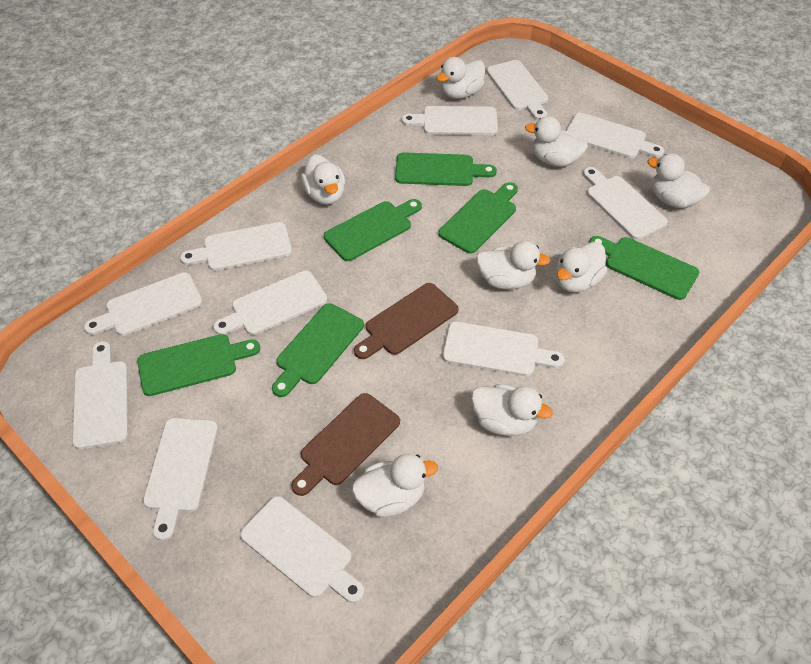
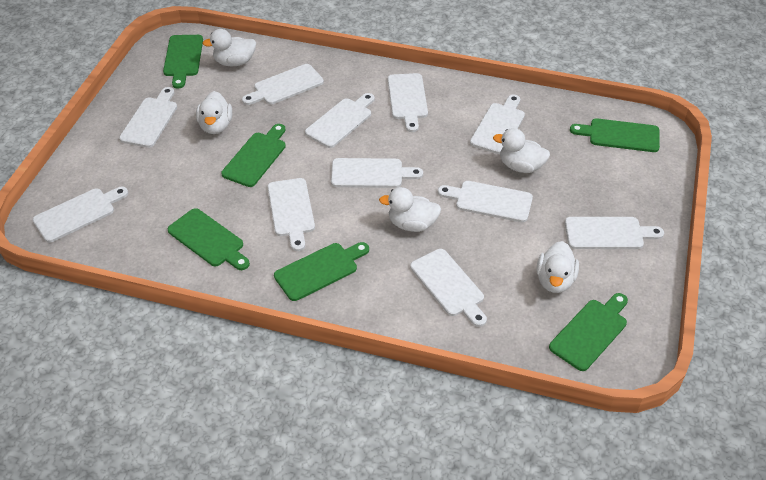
brown cutting board: [291,393,400,496] [354,283,459,359] = 2 -> none = 0
white duck: [301,154,345,205] [352,454,438,517] [436,57,485,99] [471,384,553,436] [476,241,551,290] [525,116,588,167] [556,242,607,293] [647,153,710,209] = 8 -> [196,91,232,134] [202,29,256,66] [379,187,441,232] [493,128,550,173] [537,241,579,293] = 5

